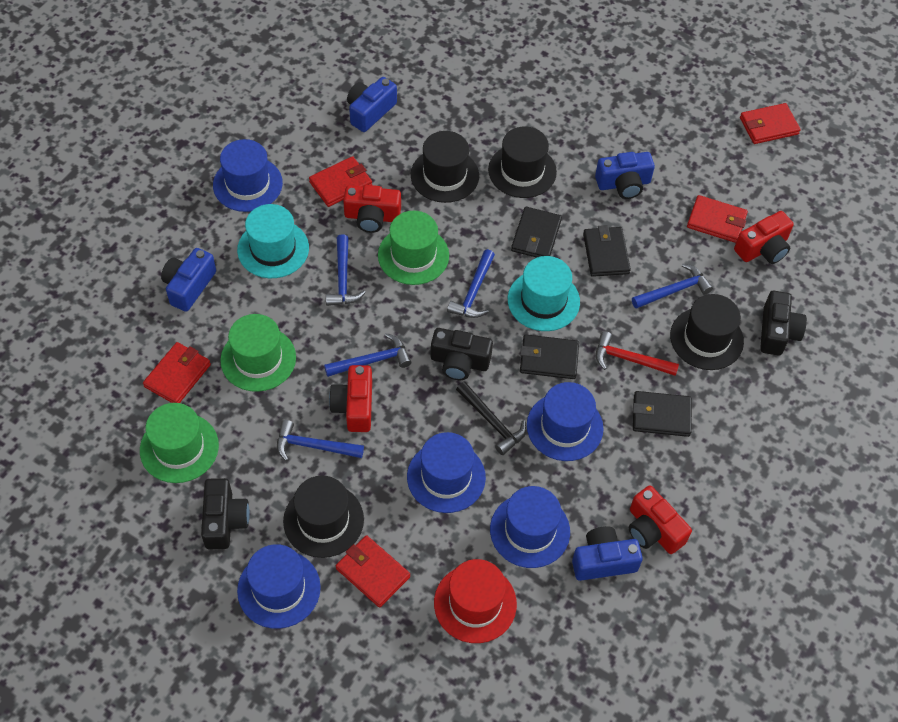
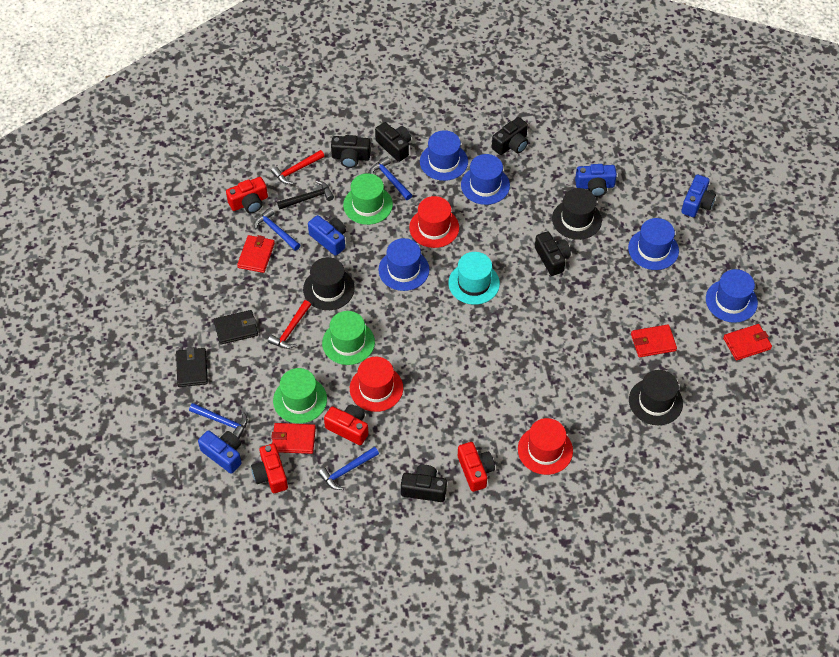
black camera: [201,478,250,549] [431,328,493,380] [760,291,807,356] = 3 -> [331,135,371,168] [375,122,411,162] [401,465,447,502] [492,117,528,155] [535,232,571,276] = 5
black hat: [283,476,364,558] [411,131,479,203] [488,126,557,198] [670,294,744,370] = 4 -> [303,257,355,310] [552,188,602,240] [629,370,683,425] = 3
black wallet: [511,207,562,258] [520,334,579,379] [583,225,631,277] [633,391,692,437] = 4 -> [176,347,208,387] [214,310,258,345] = 2
blue hammer: [277,420,364,461] [324,333,411,377] [326,234,366,306] [447,249,495,318] [632,264,713,309] = 5 -> [189,403,248,439] [254,208,300,251] [318,447,379,490] [370,157,412,200] = 4
red hammer: [596,331,679,376] = 1 -> [268,300,311,349] [271,150,324,184] = 2
red hat: [434,559,517,643] = 1 -> [350,357,403,412] [409,196,459,248] [518,418,573,475] = 3
red wallet: [143,342,211,403] [309,156,372,207] [336,535,410,607] [687,195,748,243] [740,103,801,144] = 5 -> [237,235,275,273] [271,423,316,454] [631,324,677,357] [723,324,772,361] = 4
turquoise hat: [237,204,309,278] [508,256,580,331] = 2 -> [448,252,500,305] = 1

